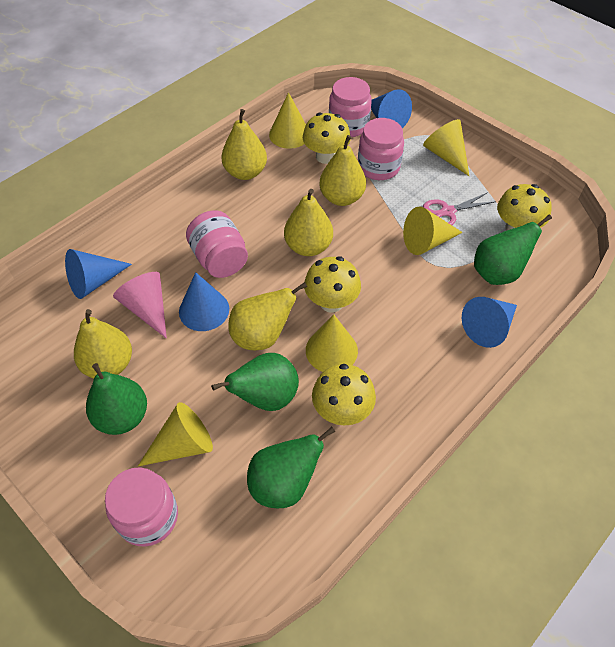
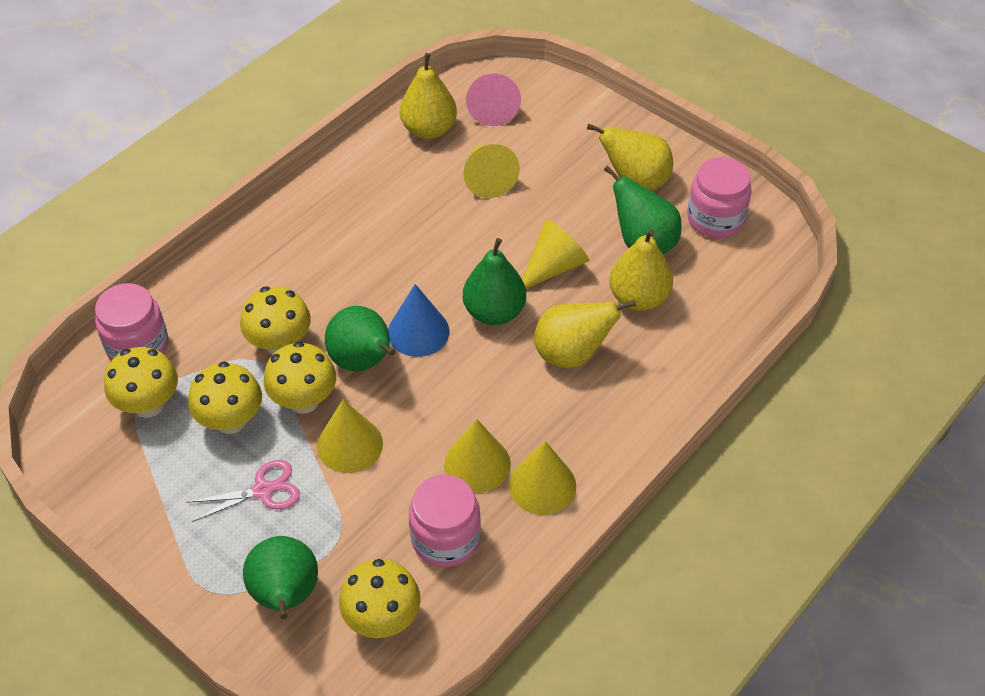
blue cone: [65,249,132,299] [179,272,229,331] [371,89,412,128] [462,297,517,348] = 4 -> [388,284,449,357] = 1
pink jar: [105,467,178,547] [186,210,248,278] [329,77,372,137] [358,118,404,180] = 4 -> [95,283,168,361] [409,475,481,567] [687,157,752,238] = 3
yellow mushroom: [303,113,351,164] [304,256,361,313] [312,364,376,425] [497,184,552,231] = 4 -> [104,347,178,418] [188,361,262,434] [240,286,311,355] [264,341,336,414] [339,559,420,638] = 5
yellow pear: [74,309,132,378] [221,109,267,180] [228,282,307,351] [284,189,333,256] [319,135,366,206] = 5 -> [400,53,457,139] [534,300,636,368] [587,124,673,190] [609,229,673,311] = 4

